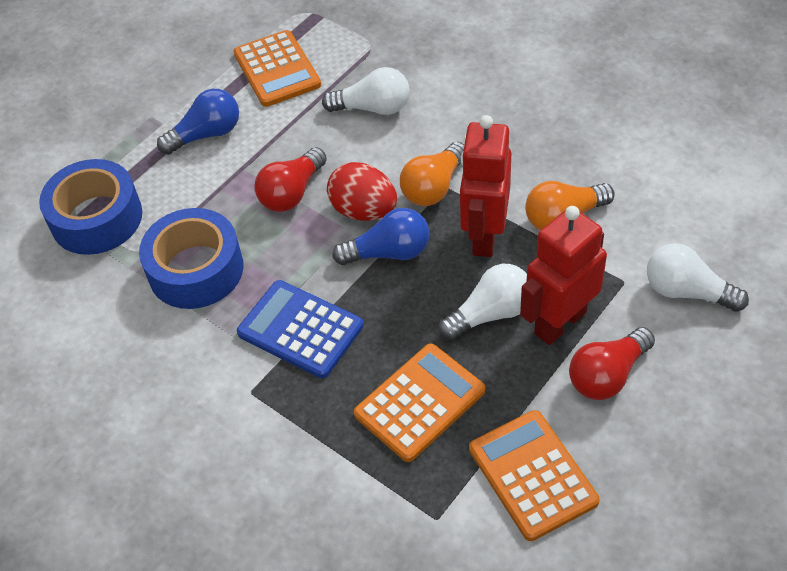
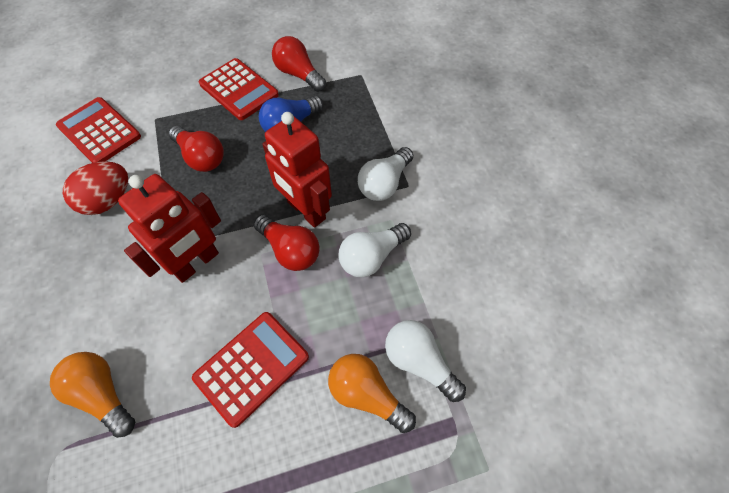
blue calculator: [237,280,364,378] = 1 -> none = 0
blue light bulb: [157,89,239,155] [332,208,430,265] = 2 -> [259,96,323,132] = 1
blue tape: [39,159,142,255] [139,208,243,309] = 2 -> none = 0
orange calculator: [233,30,321,107] [354,344,485,462] [469,410,600,541] = 3 -> none = 0
red calculator: none = 0 -> [56,97,141,163] [192,312,309,428] [199,58,279,120] = 3
red light bulb: [254,147,327,212] [569,327,655,400] = 2 -> [169,126,224,172] [253,215,320,271] [272,36,326,92] = 3

